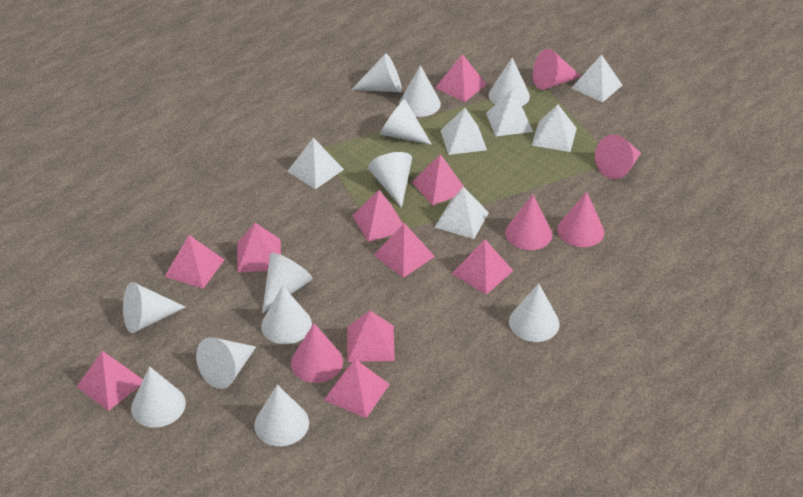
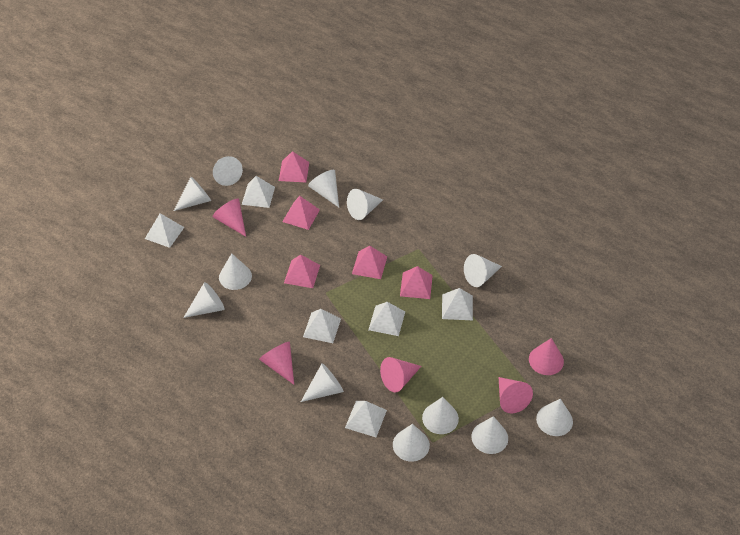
pink pyramid: [77,351,143,411] [164,235,224,289] [237,223,281,273] [324,359,390,418] [347,310,395,362] [352,190,403,242] [374,223,435,278] [412,154,465,206] [435,54,487,102] [452,239,513,295] = 10 -> [279,151,309,183] [282,196,320,230] [284,254,320,288] [352,246,387,279] [400,266,433,299] = 5

